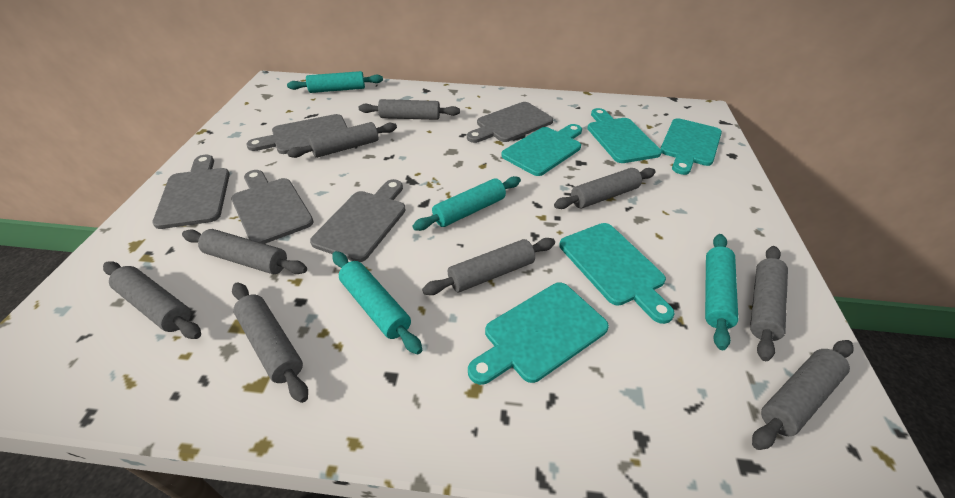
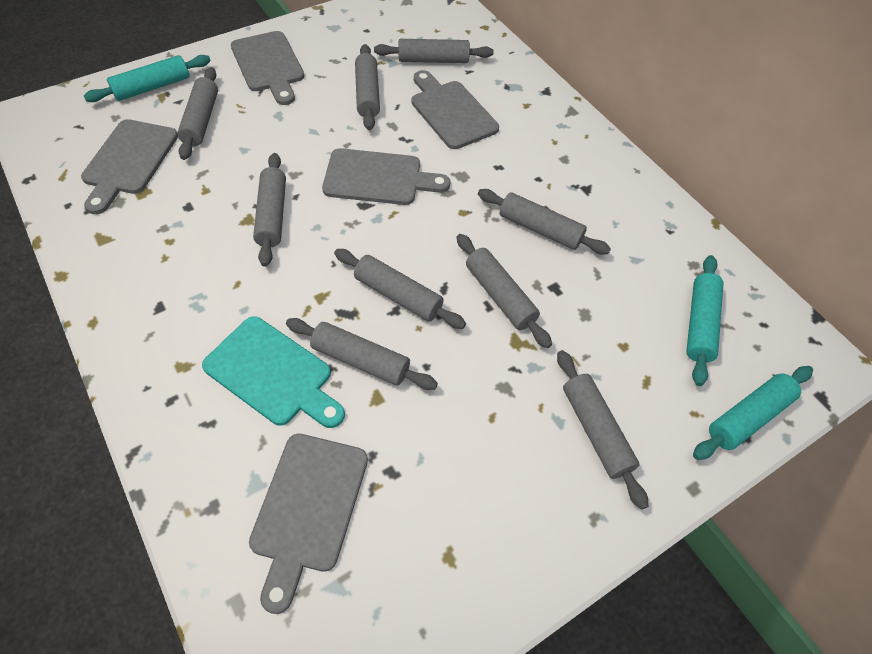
turquoise cutting board: [468,282,609,385] [501,124,582,176] [559,223,675,324] [587,108,662,163] [660,118,722,175] = 5 -> [202,316,345,428] = 1
turquoise rolling pin: [287,71,383,93] [332,251,422,355] [413,176,521,231] [705,234,738,350] = 4 -> [84,55,211,102] [686,255,723,386] [693,366,813,460] = 3

